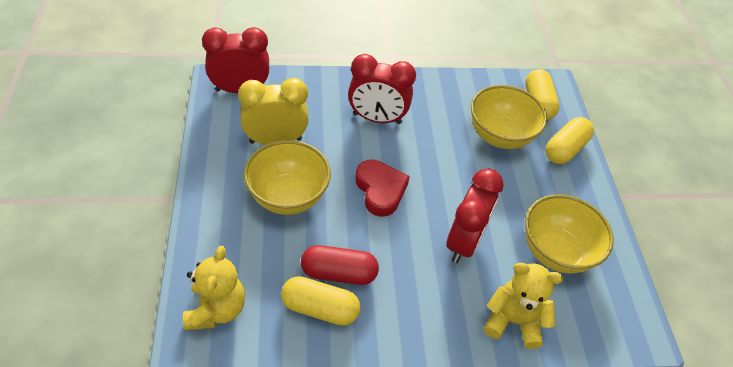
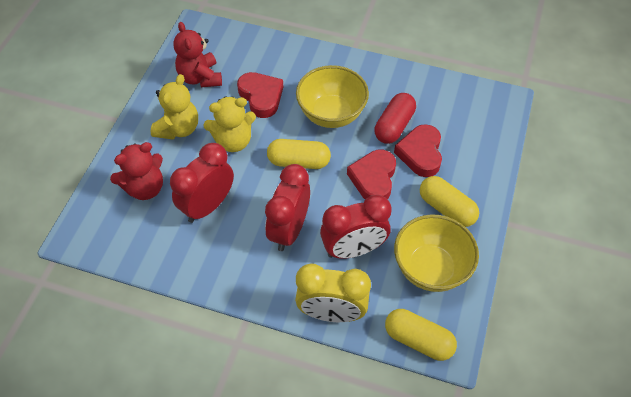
red heart: [355,160,410,217] = 1 -> [237,72,283,118] [347,150,396,199] [394,124,442,177] = 3
red teddy bear: none = 0 -> [110,142,163,200] [173,22,222,87] = 2
yellow bowl: [244,140,331,215] [471,85,547,149] [525,194,614,273] = 3 -> [296,65,369,128] [394,214,479,292] = 2

